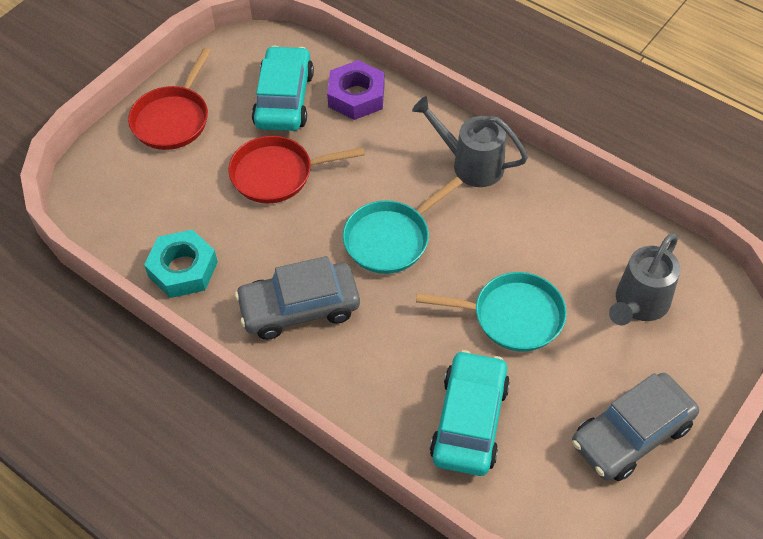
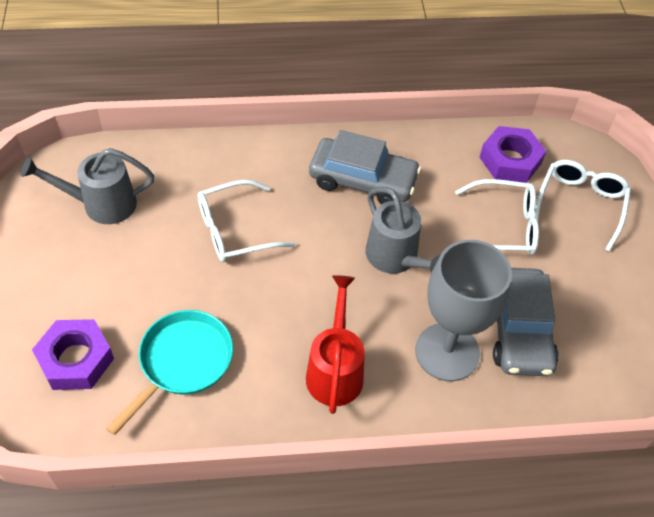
grey goblet: none = 0 -> [415,240,512,381] = 1
purple nut: [327,60,385,120] = 1 -> [32,319,114,390] [480,126,546,183] = 2
red pan: [128,48,211,150] [229,136,365,203] = 2 -> none = 0
red watering can: none = 0 -> [306,275,365,414] = 1
turquoise car: [252,46,314,131] [430,350,510,476] = 2 -> none = 0
turquoise nut: [144,230,218,298] = 1 -> none = 0
turquoise pan: [343,177,463,274] [416,272,567,352] = 2 -> [106,310,233,435] = 1
white glasses: none = 0 -> [197,180,296,262] [455,179,539,255] [535,160,631,252] = 3

